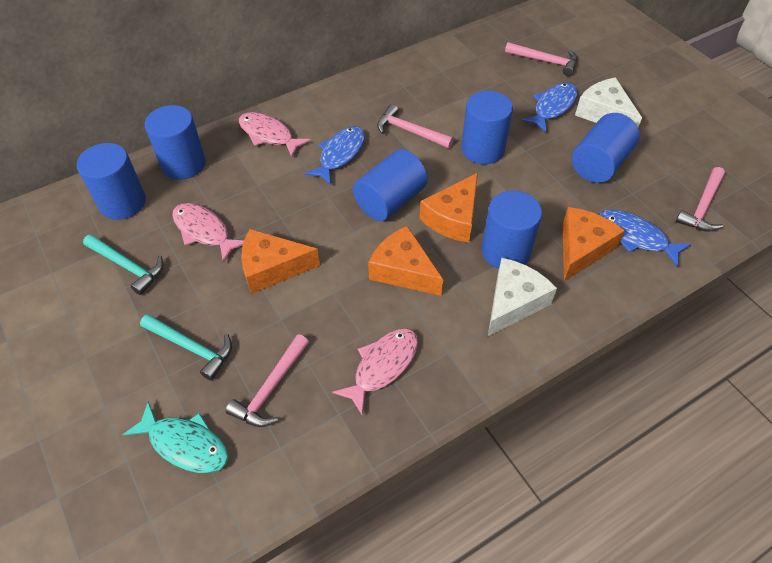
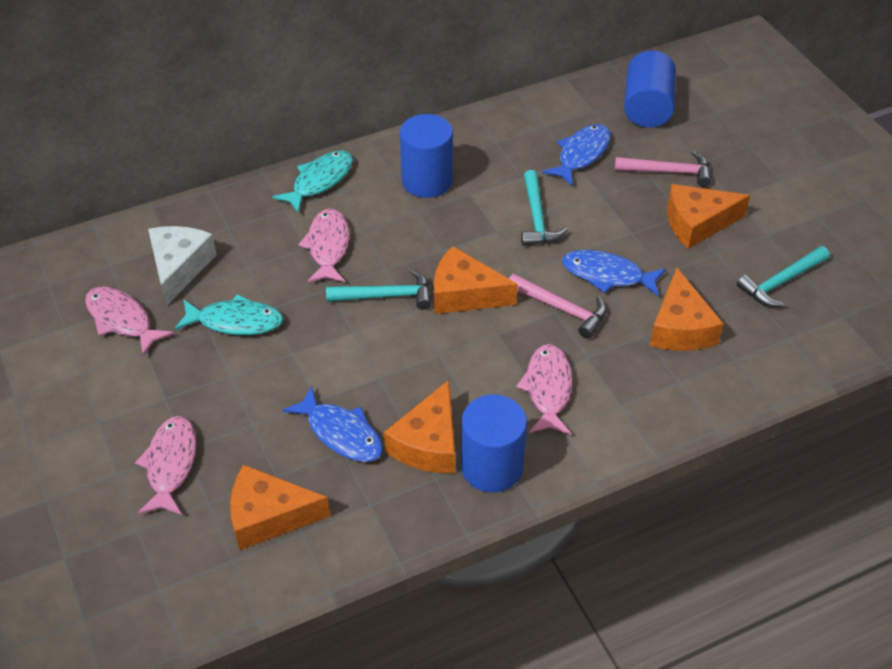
blue cylinder: [77,143,146,220] [145,105,206,180] [353,149,428,221] [461,91,513,164] [482,190,542,269] [572,113,640,183] = 6 -> [400,114,453,198] [461,395,527,492] [624,51,676,128] = 3
orange cheese: [241,229,320,294] [368,226,443,296] [420,173,478,243] [562,207,625,281] = 4 -> [230,464,330,550] [384,380,455,473] [434,246,518,314] [650,268,724,351] [667,184,750,249] = 5
pink fish: [172,203,244,263] [239,112,311,157] [332,329,418,415] = 3 -> [85,287,174,356] [135,416,197,515] [298,208,350,283] [516,344,573,435] = 4
pink hammer: [226,334,309,427] [377,104,454,148] [505,42,577,76] [676,167,725,232] = 4 -> [509,274,607,339] [615,151,711,187] = 2
turquoise fish: [123,402,229,473] = 1 -> [175,294,284,335] [272,150,353,213] = 2
turquoise hammer: [83,234,163,295] [140,314,232,381] = 2 -> [326,269,432,310] [521,170,568,246] [737,246,829,307] = 3
white cheese: [488,258,557,336] [575,77,642,127] = 2 -> [148,226,217,306] = 1

